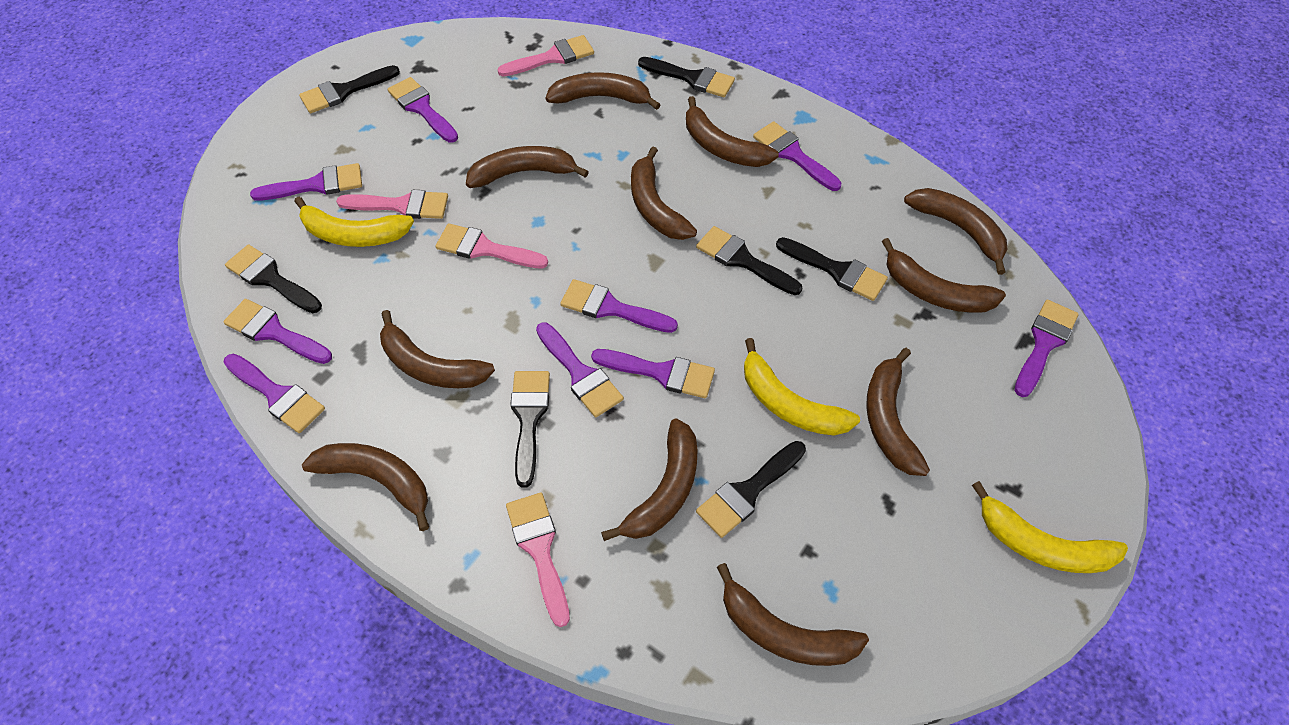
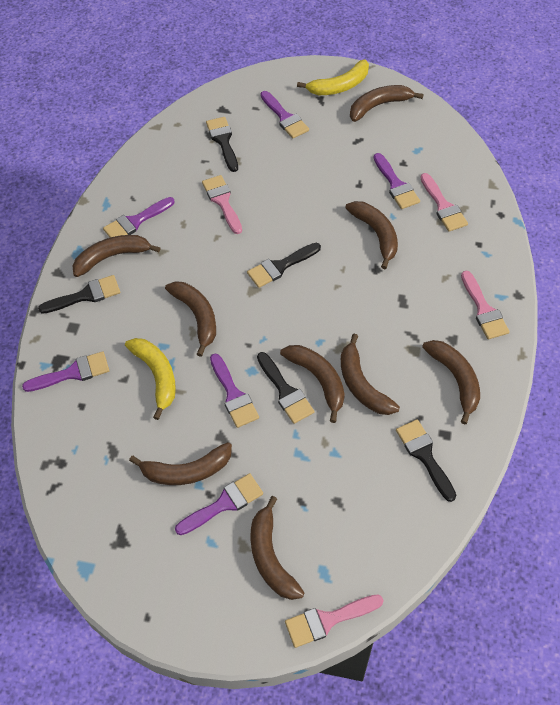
black brush: [225,244,322,313] [299,65,400,113] [510,371,550,488] [638,57,735,97] [696,226,802,295] [696,441,806,538] [776,237,888,301] = 7 -> [38,275,120,314] [206,117,238,172] [247,243,321,288] [257,352,315,424] [396,419,456,502] = 5
brown banana: [302,443,429,531] [380,310,495,388] [466,146,589,188] [545,72,661,110] [601,419,697,541] [631,146,697,240] [686,96,779,167] [717,563,869,666] [866,348,930,476] [882,238,1006,313] [904,188,1007,275] = 11 -> [73,235,160,277] [129,442,232,485] [165,281,216,357] [250,496,304,600] [280,345,345,423] [341,334,400,415] [345,201,398,269] [350,85,424,122] [422,340,480,424] = 9
purple brush: [223,299,332,364] [223,353,325,433] [250,163,362,201] [388,77,458,143] [536,322,624,417] [560,279,678,333] [591,349,715,398] [753,121,842,191] [1015,300,1079,397] = 9 -> [22,351,109,392] [103,197,175,238] [175,473,263,535] [210,354,259,428] [261,91,309,138] [374,153,420,209] = 6
yellow banana: [294,197,414,247] [744,338,860,436] [972,481,1128,573] = 3 -> [125,338,176,420] [297,59,369,95] = 2

